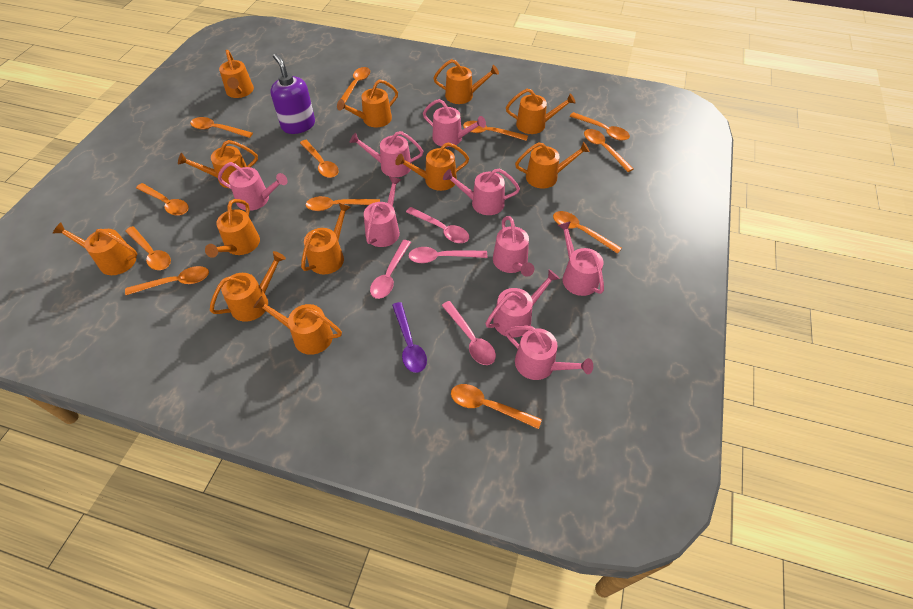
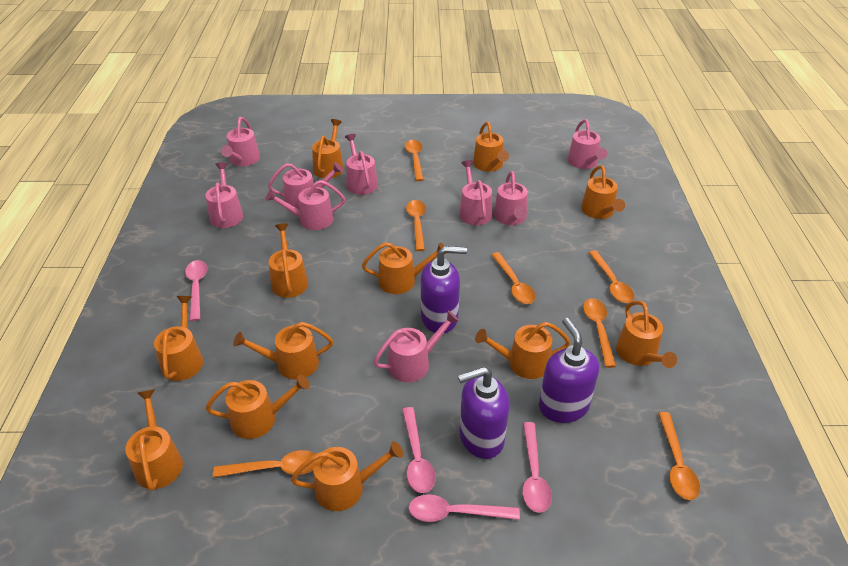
orange spoon: [125,226,171,270] [125,266,209,295] [136,183,189,216] [190,117,253,138] [300,140,339,178] [306,196,380,211] [341,67,370,103] [451,384,542,429] [463,121,528,141] [553,211,622,254] [570,112,630,141] [584,129,633,172] = 12 -> [213,450,315,478] [405,140,424,181] [406,200,426,251] [491,252,536,304] [583,298,616,368] [589,250,634,303] [658,412,700,500] = 7
purple soap dispenser: [270,53,315,134] = 1 -> [421,246,467,333] [458,367,510,459] [539,318,599,423] = 3
purple spoon: [392,302,427,373] = 1 -> none = 0

